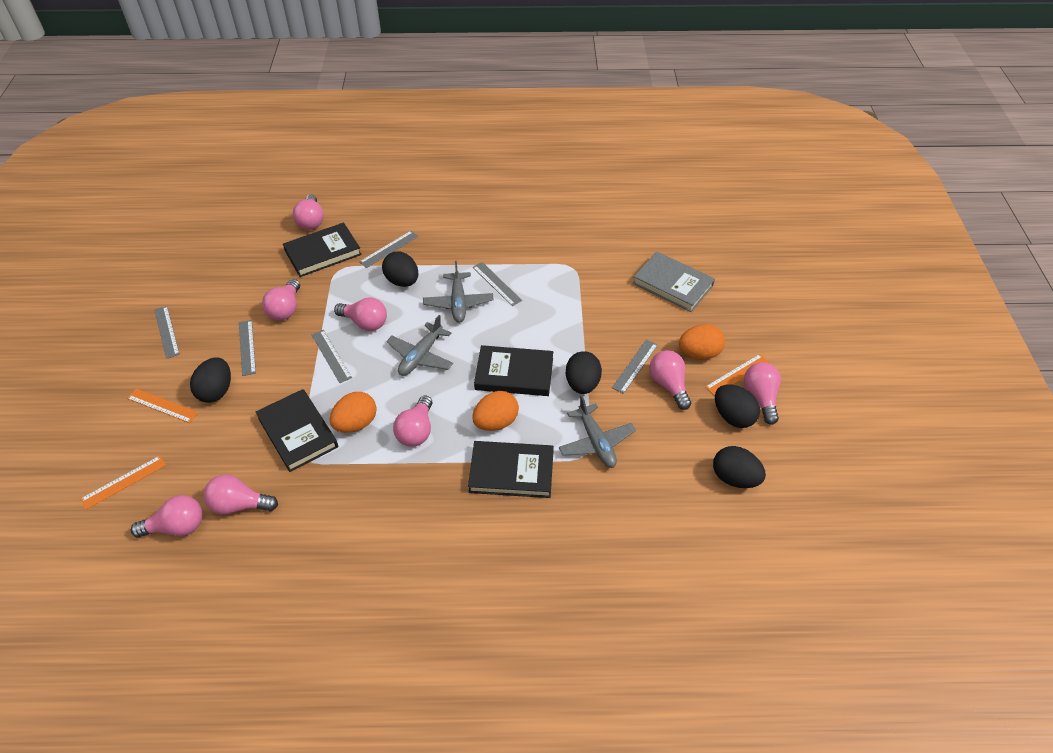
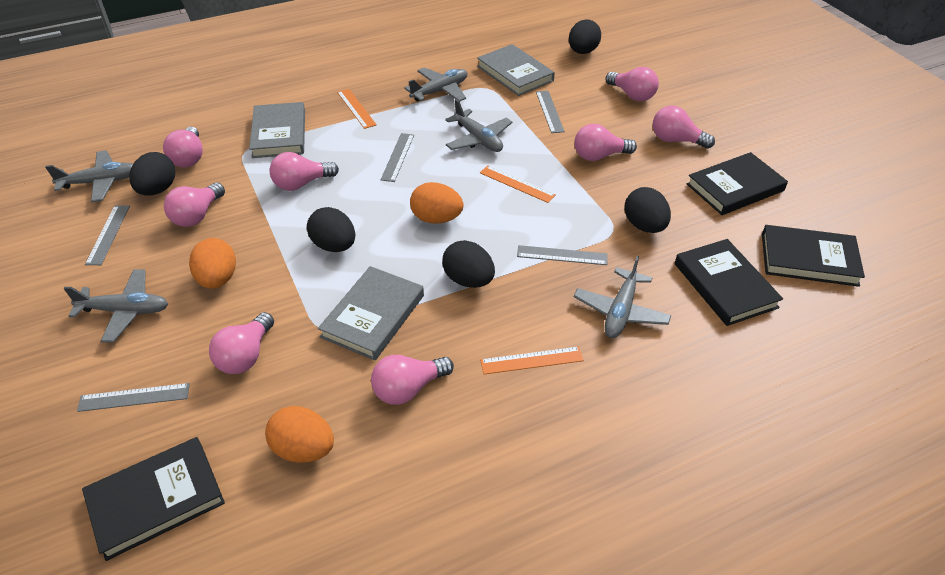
grey book: [633,252,715,312] = 1 -> [249,102,305,158] [318,266,424,361] [477,44,555,96] = 3
grey plane: [386,315,453,376] [423,261,494,323] [559,396,636,468] = 3 -> [45,150,133,202] [63,269,168,343] [404,67,467,101] [445,99,512,152] [574,256,671,338] = 5
grey ruler: [154,306,180,359] [239,320,256,376] [312,330,352,383] [359,231,418,268] [473,262,522,306] [612,340,658,394] = 6 -> [77,383,190,412] [85,205,130,265] [381,133,414,182] [517,245,608,265] [536,91,565,133] = 5

